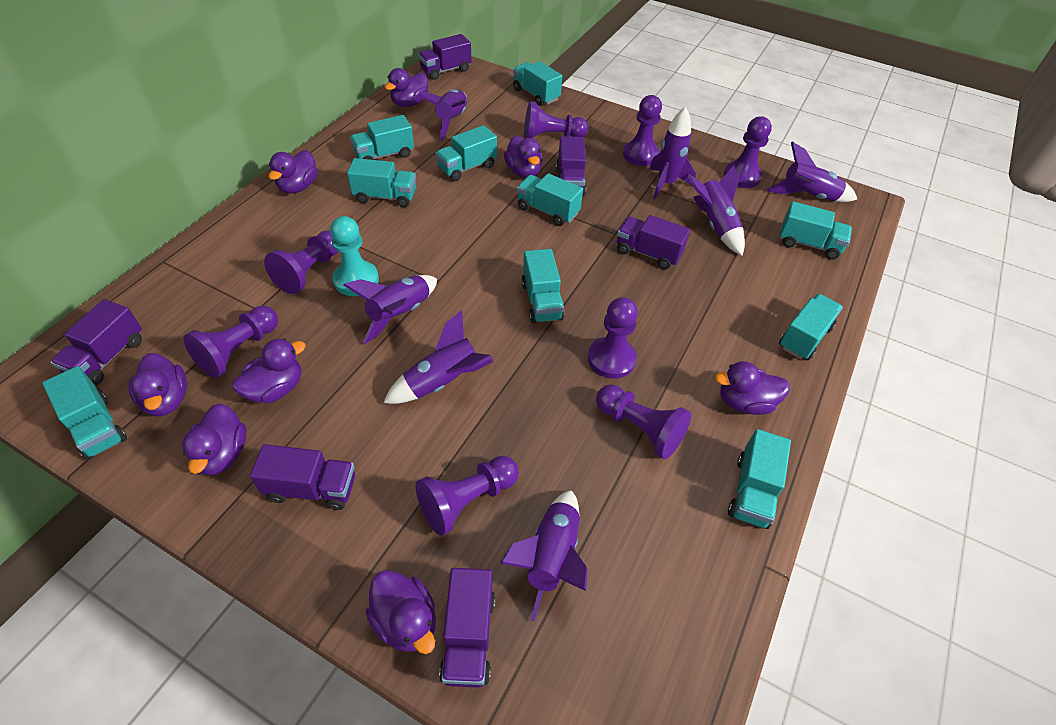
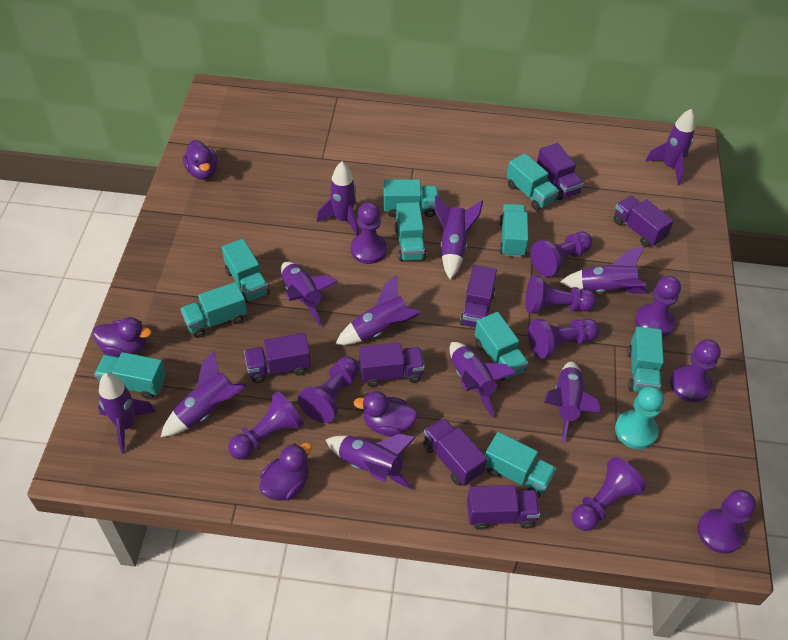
purple duck: [129,353,187,417] [182,403,247,476] [232,338,306,403] [268,150,318,194] [366,570,436,654] [385,68,428,107] [504,136,542,178] [715,361,790,415] = 8 -> [93,317,152,357] [183,140,218,180] [259,443,312,501] [354,391,418,437] = 4
purple pawn: [183,306,278,378] [264,230,339,294] [416,456,519,536] [524,101,588,139] [588,297,638,379] [596,384,691,459] [623,95,662,166] [724,116,772,188] = 8 -> [228,391,304,460] [298,356,359,423] [351,202,387,264] [526,275,596,314] [528,318,599,359] [530,232,592,277] [572,457,646,531] [635,276,681,337] [670,339,721,402] [697,489,756,554] = 10
purple rocket: [343,275,437,344] [383,310,494,404] [418,89,468,140] [500,490,588,621] [649,107,696,199] [687,165,745,256] [767,141,857,202] = 7 -> [98,373,156,454] [161,350,246,437] [281,262,337,327] [317,162,359,236] [326,434,416,489] [336,275,420,345] [435,196,483,279] [450,342,516,417] [544,361,601,443] [560,247,649,294] [645,109,695,185] = 11
purple truck: [50,299,142,385] [250,444,355,510] [418,34,471,80] [439,568,495,688] [556,136,586,196] [617,215,690,269] = 6 -> [244,333,311,383] [359,343,425,387] [423,418,487,486] [460,265,497,328] [467,485,540,530] [537,143,583,200] [613,196,674,247] = 7

